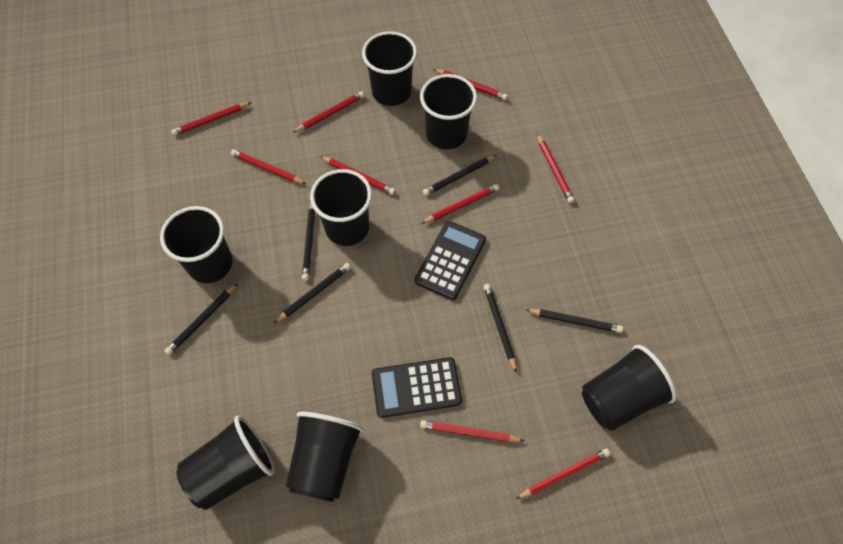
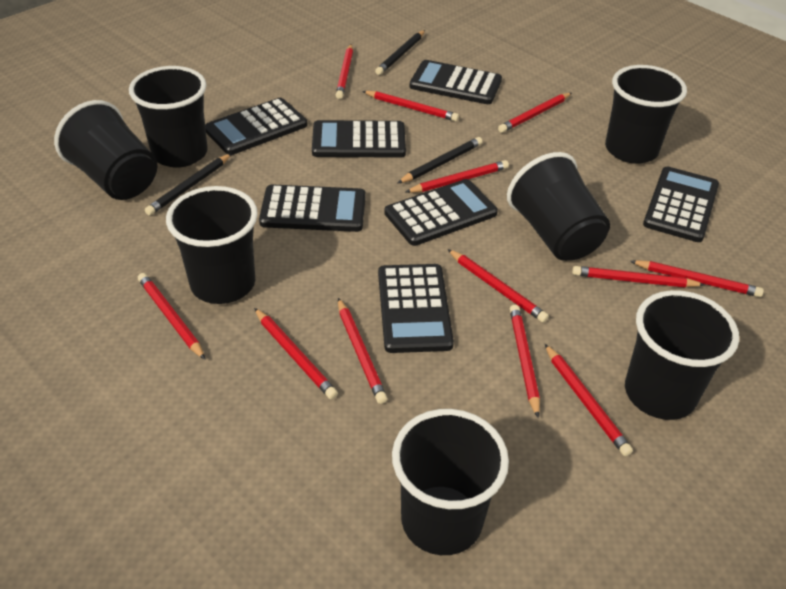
black calculator: [372,357,462,418] [415,221,486,300] = 2 -> [205,98,307,155] [259,184,366,232] [312,120,406,158] [378,264,454,353] [384,179,498,246] [410,60,502,104] [643,167,719,242] = 7
black pencil: [165,283,238,355] [274,263,351,323] [302,205,315,281] [423,155,497,196] [484,284,517,373] [526,309,623,333] = 6 -> [145,153,232,216] [375,30,425,75] [398,137,482,183] = 3
red pencil: [171,102,252,136] [231,149,306,184] [293,91,365,133] [320,156,395,195] [420,420,525,442] [421,184,499,224] [433,69,508,100] [516,449,610,499] [537,133,574,203] = 9 -> [138,273,205,360] [254,308,338,399] [336,44,353,99] [338,298,387,404] [363,91,459,122] [406,160,509,193] [448,249,549,323] [498,93,572,133] [510,305,540,418] [545,344,633,456] [572,266,705,288] [630,260,764,297] = 12

